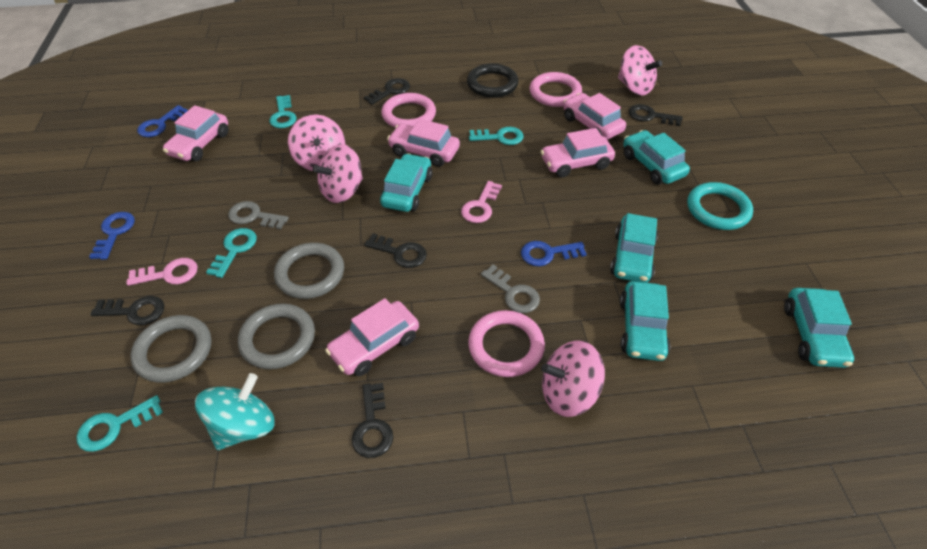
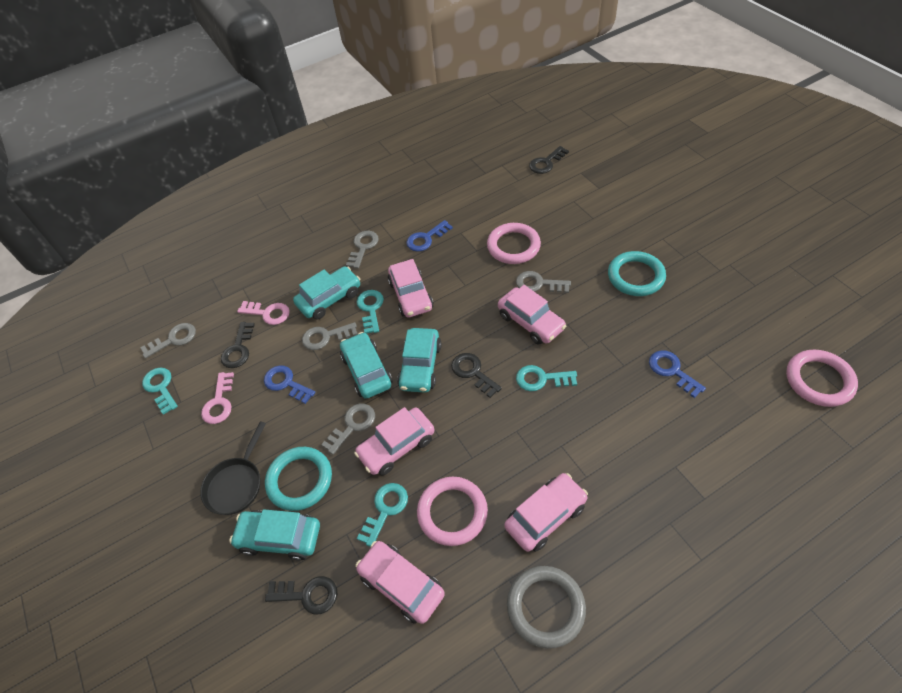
black key: [91,296,164,325] [352,383,393,458] [364,78,410,105] [364,233,427,268] [629,104,683,126] = 5 -> [221,322,255,368] [265,576,338,615] [451,353,502,398] [529,146,569,174] = 4
black pan: none = 0 -> [200,421,266,515] = 1
black ring: [467,63,519,98] = 1 -> none = 0
grey key: [228,201,289,229] [481,264,540,313] = 2 -> [141,323,196,359] [302,322,358,350] [321,404,375,455] [346,231,379,269] [516,271,571,293] = 5
grey ring: [130,315,212,383] [238,304,315,369] [274,243,344,299] = 3 -> [507,566,586,649] = 1
pink spinning top: [288,114,345,171] [313,144,363,203] [541,340,605,417] [618,45,662,95] = 4 -> none = 0
turquoise car: [380,153,432,212] [610,213,658,283] [620,281,670,361] [623,130,690,185] [784,288,854,368] = 5 -> [229,509,320,561] [293,266,360,319] [340,332,392,399] [397,328,441,393] = 4
turquoise ring: [687,182,753,230] = 1 -> [265,447,332,511] [608,251,666,296] = 2
turquoise spinning top: [195,373,275,450] = 1 -> none = 0

